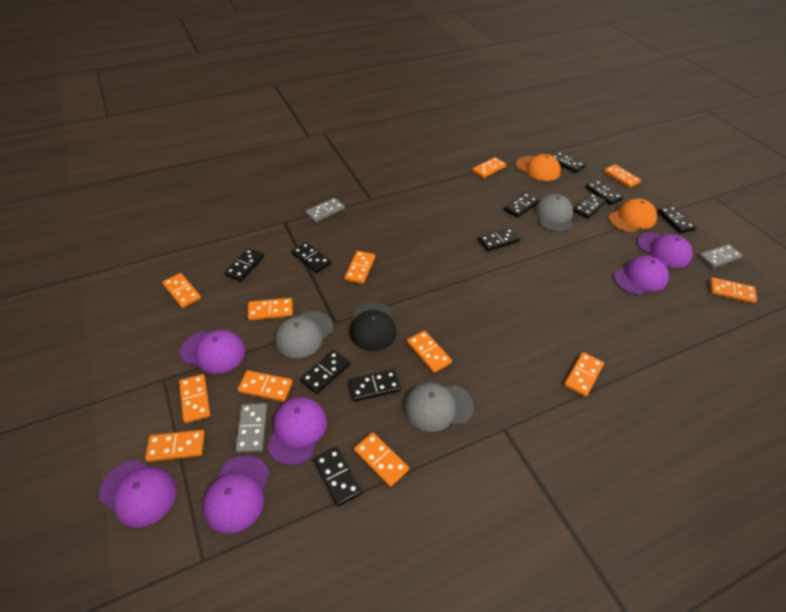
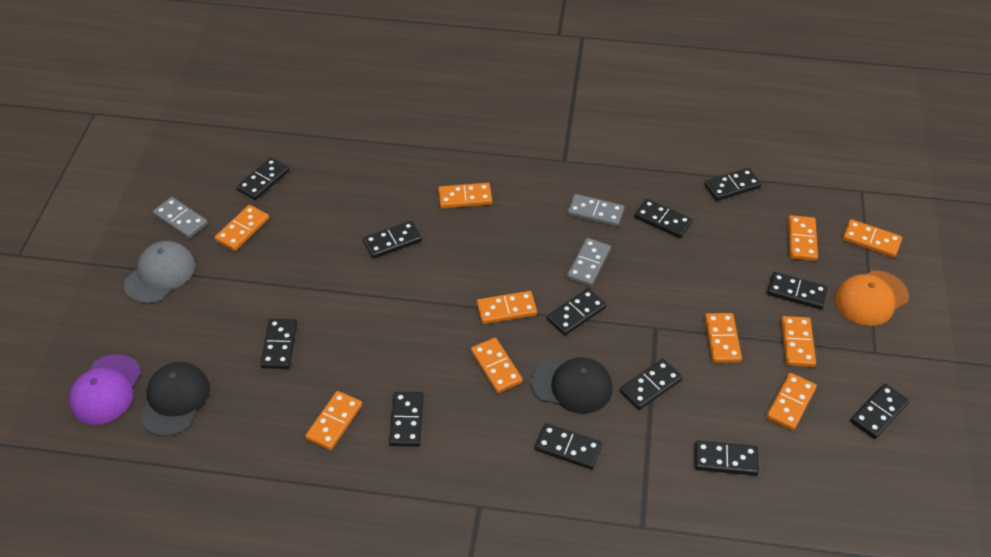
black cap: [350,302,397,351] = 1 -> [140,362,210,436] [530,357,612,414] = 2
black domino: [224,248,264,281] [292,242,331,273] [300,350,350,394] [314,447,362,507] [348,370,401,401] [478,228,520,251] [504,192,539,218] [552,151,585,173] [573,193,606,219] [585,180,623,205] [658,206,696,233] = 11 -> [237,157,290,200] [260,319,298,369] [363,221,422,259] [389,392,424,447] [535,423,602,469] [547,288,606,336] [620,359,683,410] [634,199,693,238] [695,441,759,476] [704,168,762,201] [767,272,828,309] [850,384,910,439] = 12
grey cap: [275,311,333,358] [404,383,474,432] [535,194,573,232] = 3 -> [124,241,195,304] = 1
orange cap: [516,154,561,181] [608,199,657,232] = 2 -> [835,270,909,326] = 1
orange domino: [145,430,205,462] [162,273,201,308] [179,374,210,423] [238,371,293,402] [248,298,293,320] [344,251,375,284] [354,432,409,487] [407,331,452,373] [472,157,506,178] [564,352,604,397] [604,164,641,188] [710,277,757,303] = 12 -> [215,205,269,251] [305,391,362,450] [438,183,492,208] [471,338,523,393] [477,291,537,324] [705,313,742,363] [766,373,817,431] [781,316,816,367] [788,215,818,261] [842,219,902,257] = 10
purple cap: [99,460,177,528] [180,330,245,374] [203,455,269,534] [267,397,327,465] [614,256,669,295] [637,233,693,268] = 6 -> [69,354,141,425] = 1

